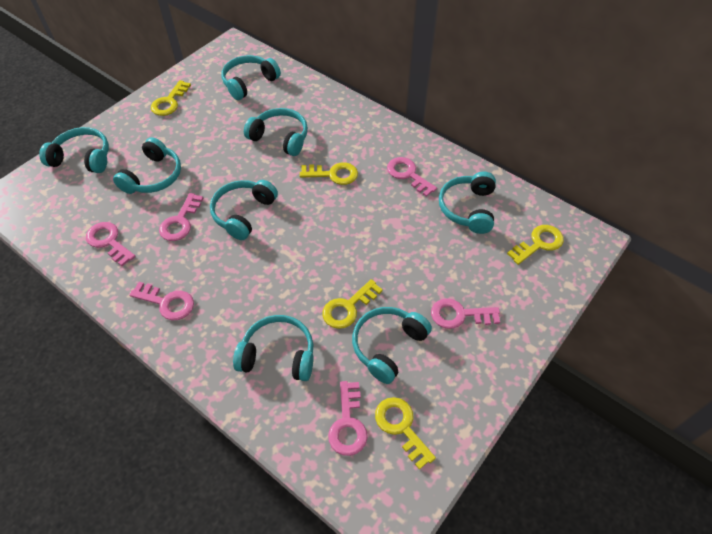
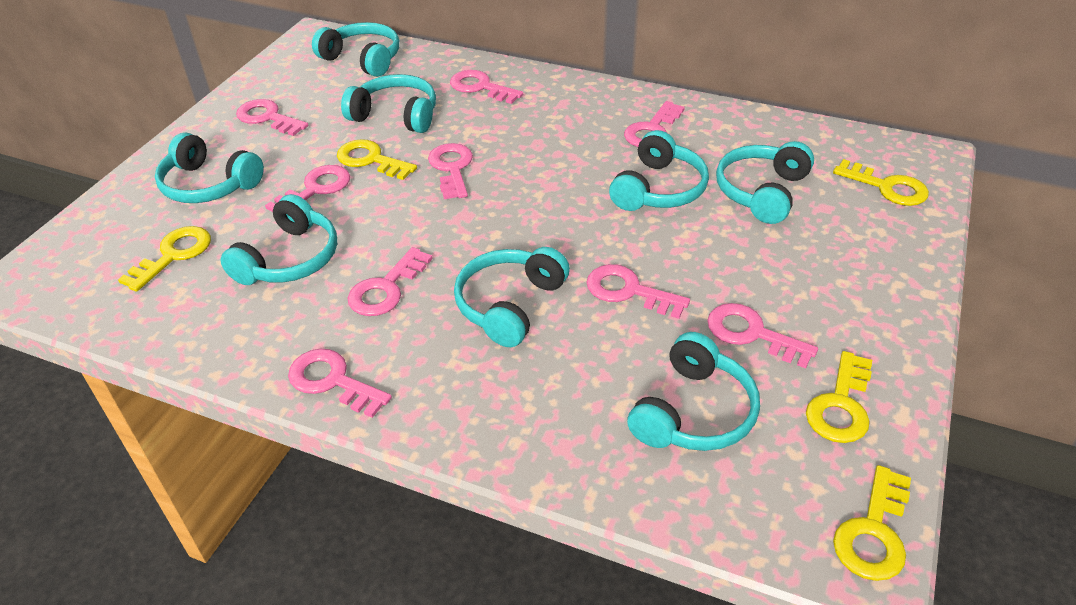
pink key: [86,222,136,266] [129,282,194,320] [159,193,203,241] [328,381,368,456] [387,157,437,197] [431,298,500,329] = 6 -> [236,99,308,136] [265,165,350,212] [288,349,392,418] [348,247,433,316] [428,143,473,199] [450,70,523,104] [586,264,690,319] [624,101,685,147] [707,303,818,368] = 9

